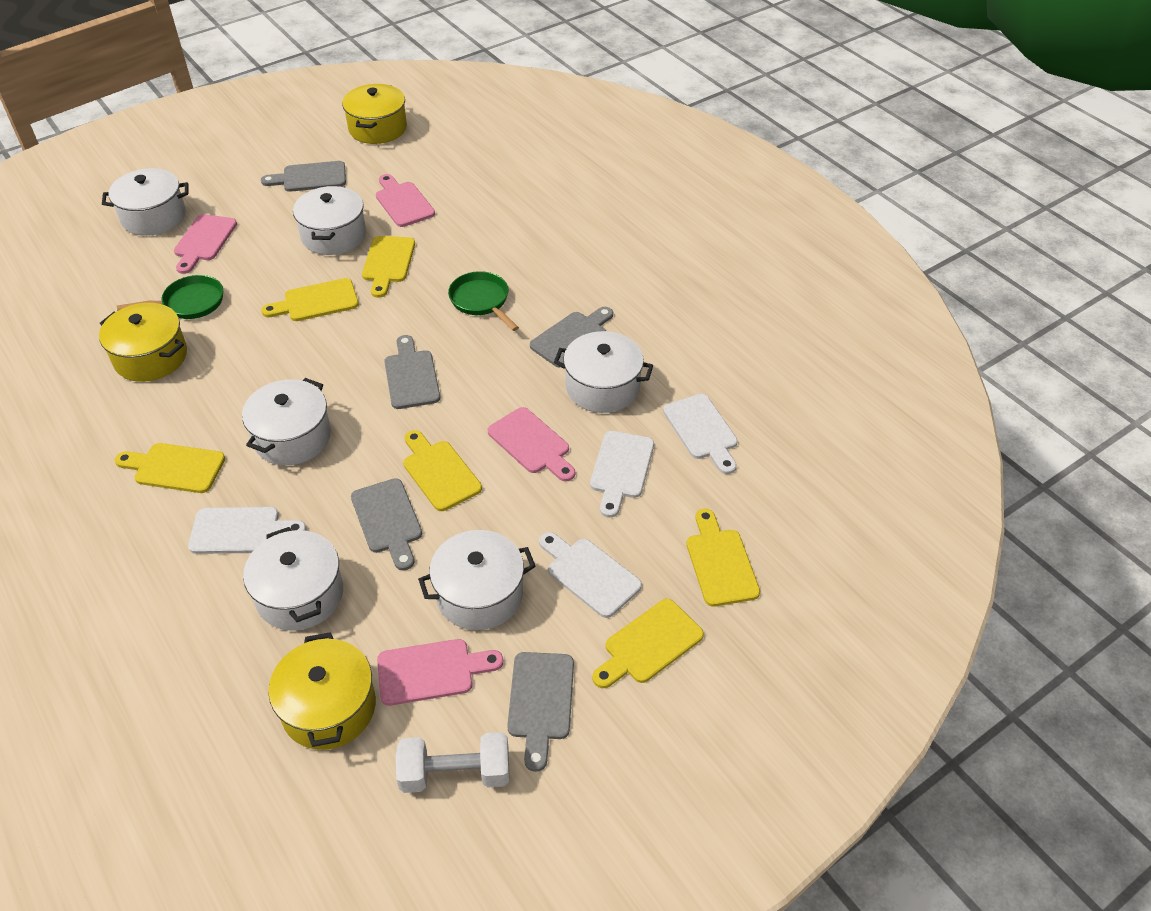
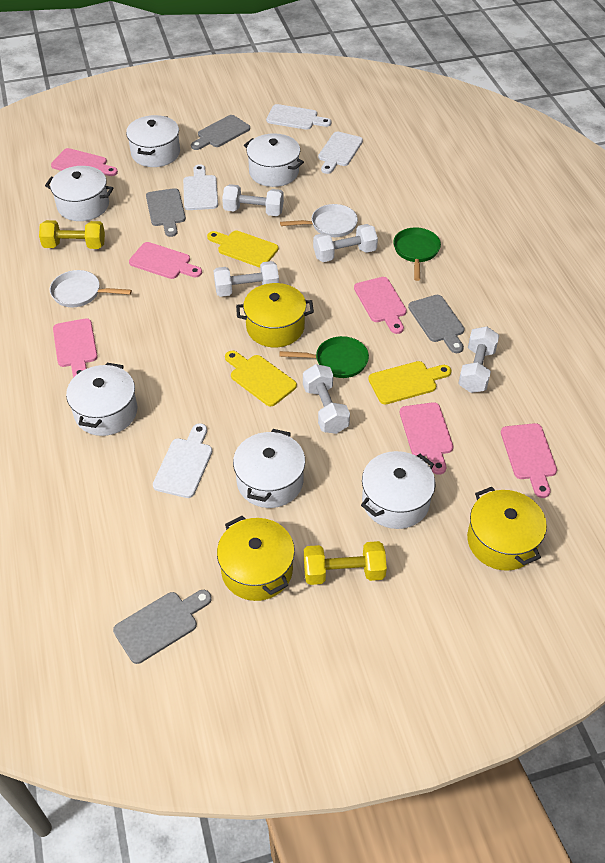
grey cutting board: [261,161,346,192] [351,478,422,570] [384,335,440,409] [507,652,574,772] [530,307,613,367] = 5 -> [113,590,212,664] [146,188,186,237] [191,115,250,150] [408,295,465,353] = 4
pink cutting board: [174,214,237,274] [376,174,435,227] [377,639,503,706] [488,407,575,481] = 4 -> [51,148,118,176] [53,318,98,377] [129,242,202,279] [354,277,407,334] [400,402,453,475] [501,423,557,498] = 6
white dumbbell: [396,732,509,793] = 1 -> [213,261,279,297] [222,184,284,216] [303,364,350,434] [313,224,378,262] [458,327,499,393] = 5
white pan: none = 0 -> [50,270,132,307] [280,204,358,237] = 2
yellow cutting board: [115,443,225,493] [261,278,359,321] [362,236,415,298] [403,430,482,511] [592,599,704,688] [686,509,760,607] = 6 -> [207,231,278,267] [225,351,297,407] [368,361,452,404] = 3
yellow dumbbell: none = 0 -> [39,220,105,249] [304,541,387,585] = 2

